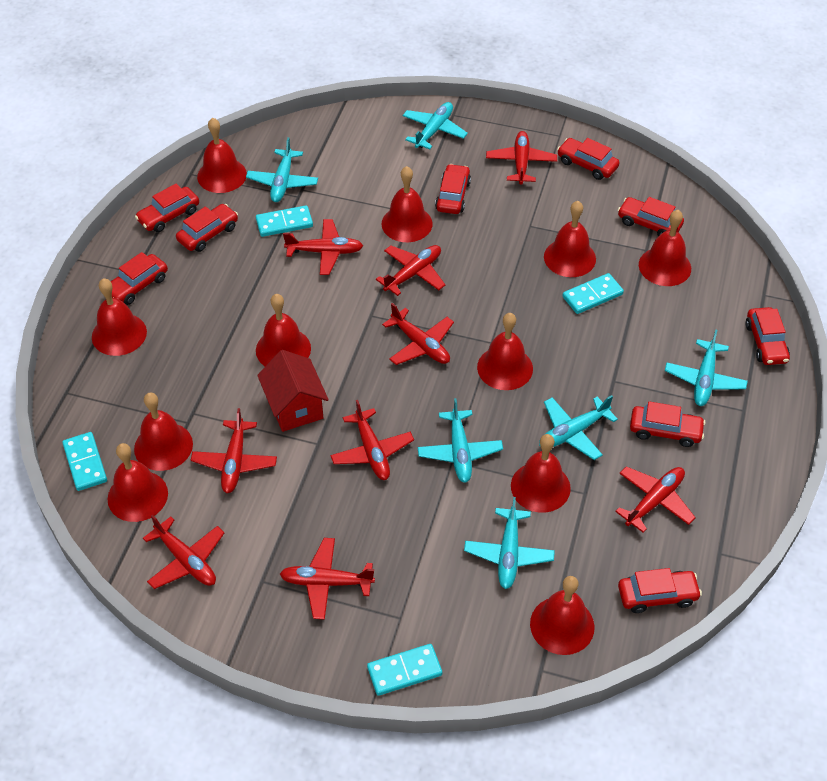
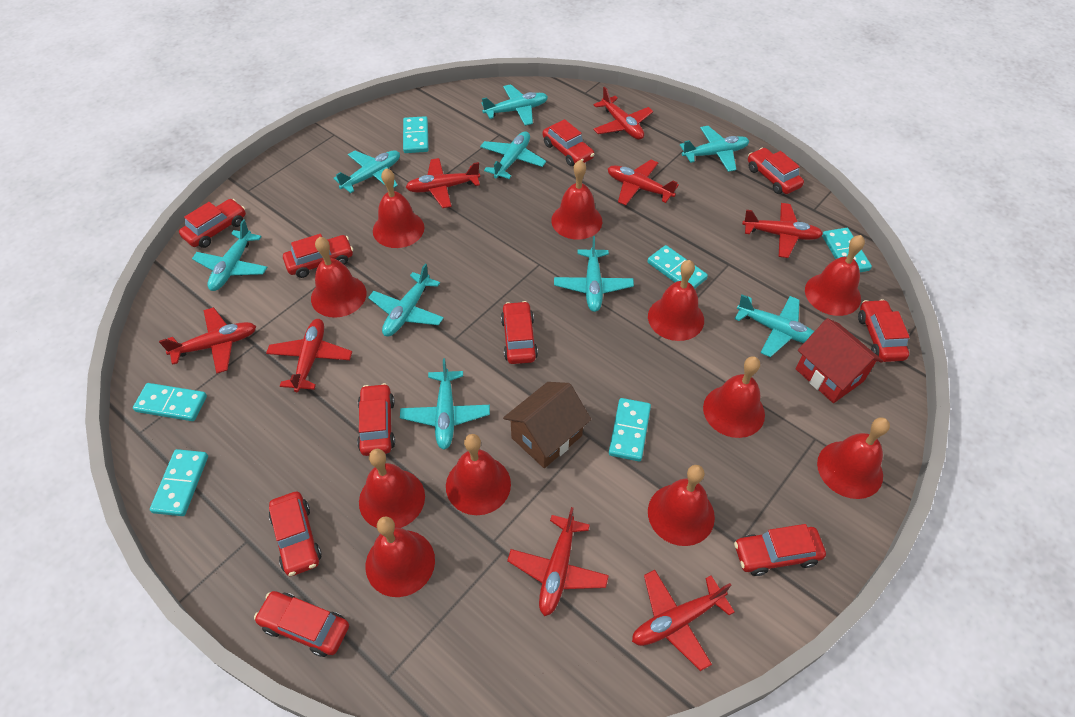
brown house: none = 0 -> [503,382,591,468] = 1
red car: [111,252,168,305] [135,184,199,232] [176,204,238,252] [435,164,471,214] [557,138,619,180] [618,197,684,236] [618,568,702,613] [630,401,705,447] [746,307,790,365] = 9 -> [179,199,246,248] [254,591,349,657] [269,492,322,576] [283,234,353,278] [357,383,395,456] [501,301,538,364] [543,119,595,166] [734,524,826,576] [748,148,804,194] [858,299,909,362] = 10
red plane: [143,515,225,589] [191,408,277,493] [280,538,375,620] [283,219,363,275] [330,400,414,480] [376,245,445,296] [382,303,454,365] [486,131,557,184] [615,466,696,533] = 9 -> [159,307,256,373] [266,319,352,392] [406,158,480,208] [507,507,609,616] [593,87,653,140] [608,160,679,205] [632,570,735,671] [742,203,823,258] = 8
turquoise domino: [62,432,107,491] [256,205,313,237] [367,644,442,696] [562,273,624,314] = 4 -> [133,383,207,421] [150,449,208,516] [403,116,429,153] [609,398,651,461] [647,245,708,289] [822,228,872,272] = 6
turquoise plane: [246,137,318,202] [403,102,468,149] [418,398,503,483] [464,497,555,589] [539,395,618,460] [665,329,748,406] = 6 -> [192,219,267,291] [334,150,400,193] [368,264,444,336] [400,358,490,450] [480,131,546,179] [481,84,548,126] [554,236,634,312] [680,126,749,172] [735,295,815,357] = 9

